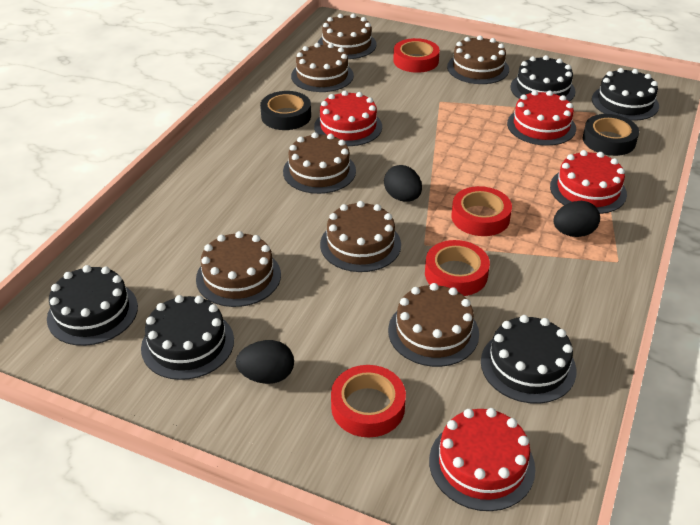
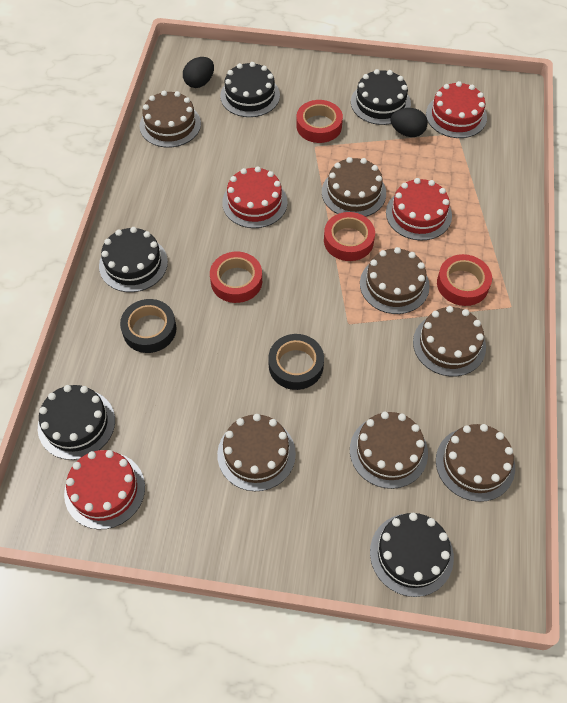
black egg: [236,340,294,384] [384,165,422,202] [554,201,600,237] = 3 -> [183,57,214,88] [390,108,428,137] = 2

